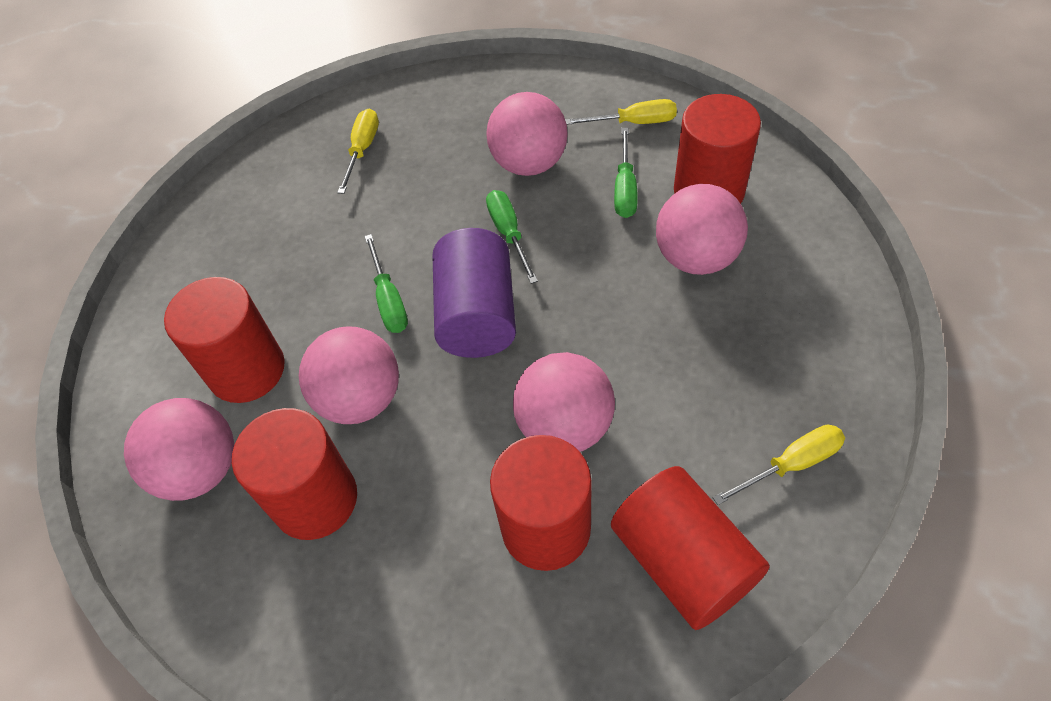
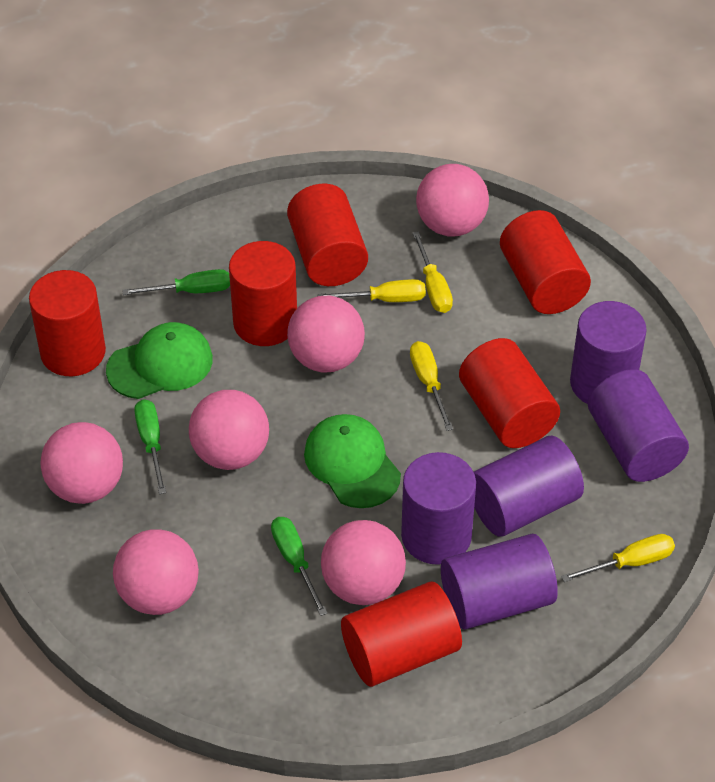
green cap: none = 0 -> [106,322,213,399] [304,414,401,508] = 2
pink ball: [124,398,234,501] [299,326,399,424] [486,92,568,176] [513,352,615,452] [656,184,748,275] = 5 -> [41,422,123,504] [113,529,199,615] [189,390,269,470] [287,296,365,372] [321,520,406,605] [416,164,489,236] = 6
purple cylinder: [433,228,516,358] = 1 -> [401,452,476,565] [441,534,558,630] [474,436,584,537] [570,301,647,404] [588,369,689,482] = 5
red cylinder: [164,277,285,403] [232,408,357,540] [490,435,592,571] [611,466,770,630] [674,94,761,204] = 5 -> [29,270,106,376] [229,241,297,346] [287,184,368,286] [341,581,462,687] [459,338,560,448] [500,210,591,314] = 6
yellow screwdriver: [337,109,379,194] [565,99,677,125] [713,425,845,505] = 3 -> [317,279,426,302] [410,341,453,431] [412,231,453,313] [561,534,675,582] = 4

